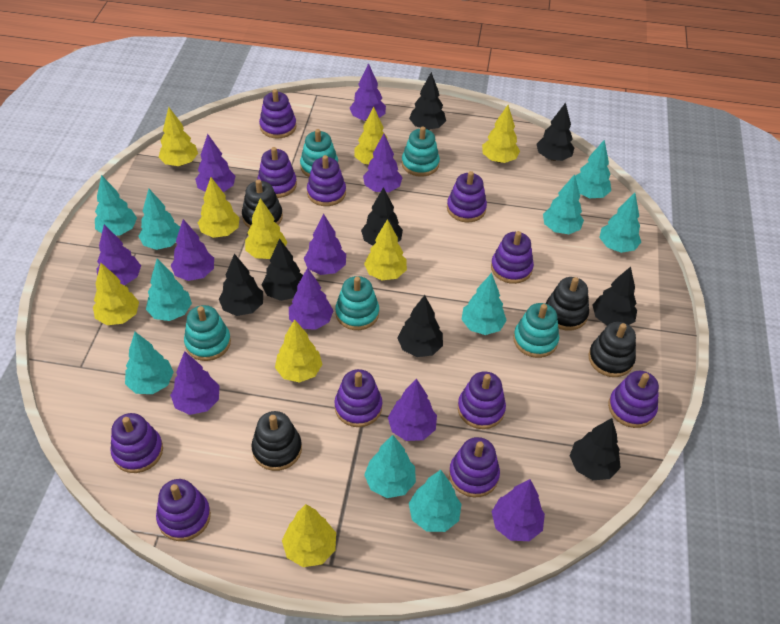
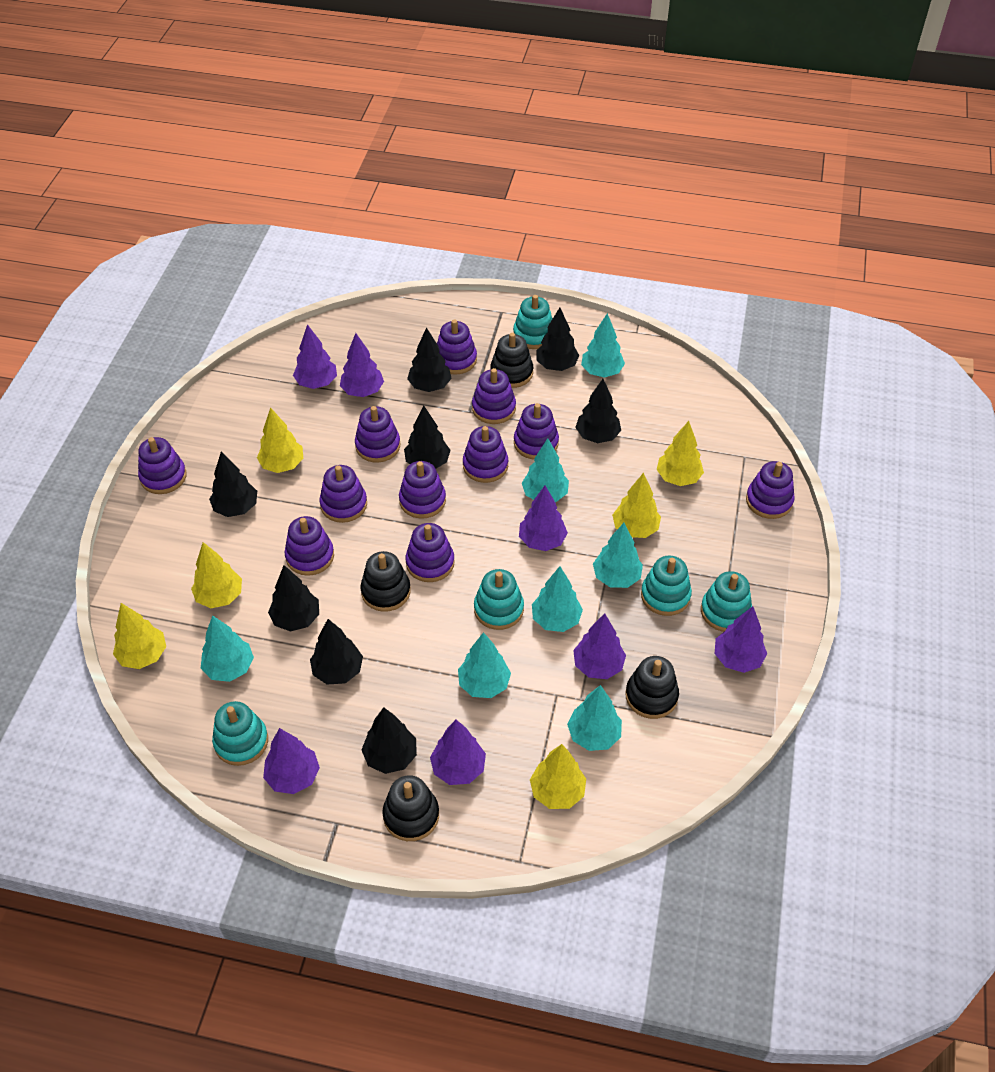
purple tree: [96,225,141,285] [170,351,219,415] [171,219,214,281] [195,134,236,192] [289,267,334,330] [304,213,346,275] [350,63,386,121] [363,134,403,192] [388,378,437,441] [491,479,545,541] = 10 -> [263,728,320,794] [293,324,337,389] [340,333,384,397] [430,720,486,785] [519,486,568,551] [573,613,626,679] [715,606,767,673] = 7
turquoise tree: [95,175,137,236] [125,332,174,394] [139,189,180,250] [146,259,192,321] [364,435,416,498] [409,470,462,532] [461,273,507,335] [543,174,584,234] [575,139,611,198] [599,193,641,253] = 10 -> [201,615,254,682] [458,632,511,698] [522,438,569,502] [532,566,583,632] [567,685,622,751] [581,313,625,378] [593,523,643,588] = 7
yellow tree: [93,263,139,325] [159,107,198,166] [198,177,240,238] [245,198,287,259] [275,319,323,383] [282,504,336,567] [354,107,387,164] [364,219,407,280] [482,105,520,163] = 9 -> [113,603,166,669] [191,542,242,608] [257,407,303,473] [530,744,586,809] [612,472,661,538] [657,421,704,486] = 6

